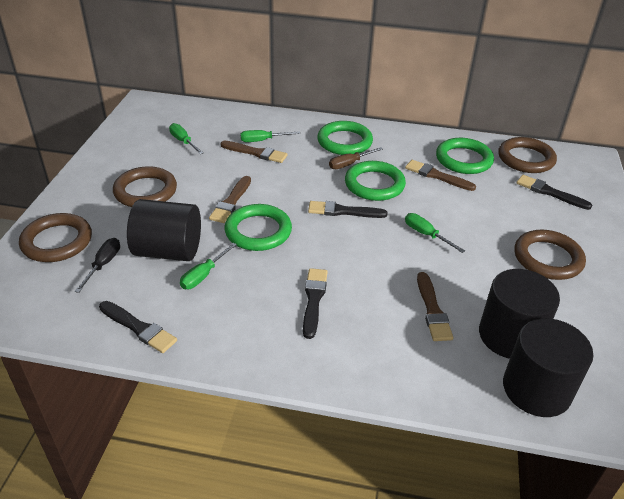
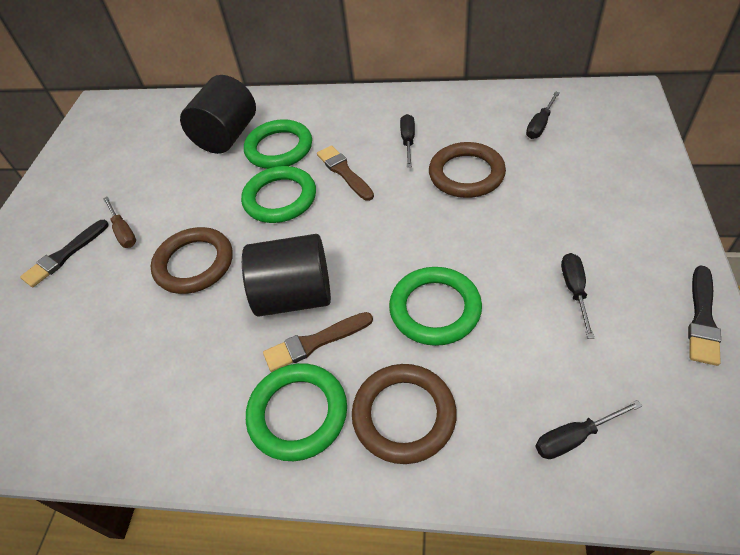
black brush: [99,301,177,353] [303,268,328,339] [308,201,387,218] [516,175,592,210] = 4 -> [20,220,109,287] [688,265,721,366] = 2
black cylinder: [127,199,201,261] [479,269,560,359] [503,318,594,417] = 3 -> [180,75,256,154] [242,234,331,317] = 2
black screwdriver: [74,238,120,293] = 1 -> [400,114,415,167] [526,91,560,139] [535,400,642,459] [561,253,594,339] = 4
brown brush: [209,176,251,223] [220,141,287,163] [405,160,476,191] [417,272,453,341] = 4 -> [263,312,373,372] [317,145,374,201] = 2
brown ring: [19,213,92,262] [113,166,177,207] [498,137,557,173] [514,230,586,280] = 4 -> [151,227,233,294] [352,364,457,464] [429,142,506,198] = 3
green screwdriver: [169,123,203,154] [180,243,237,289] [240,130,300,142] [405,213,465,253] = 4 -> none = 0

